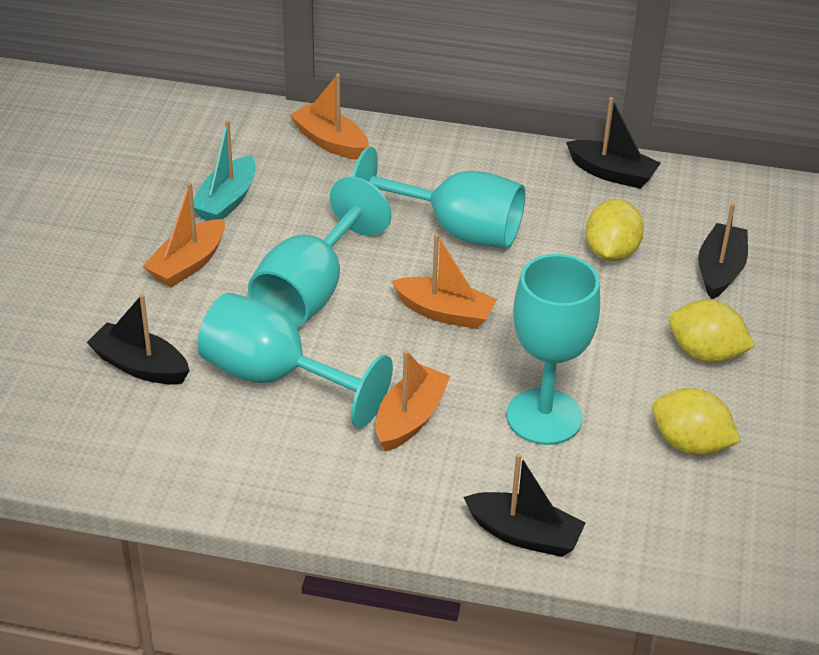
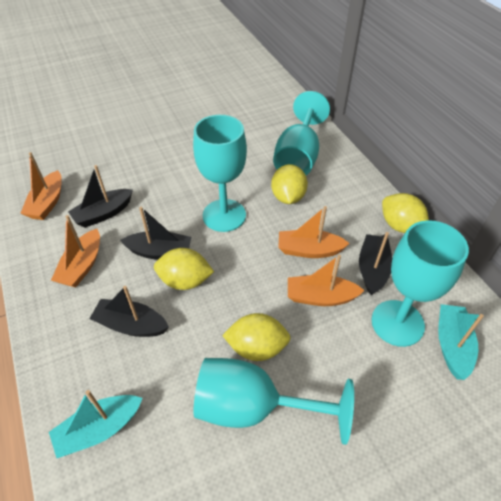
turquoise boat: [193,120,255,221] = 1 -> [49,390,143,458] [438,304,484,380] = 2
yellow lemon: [585,199,644,261] [652,388,741,455] [669,300,755,363] = 3 -> [154,248,214,290] [222,313,291,361] [271,164,308,204] [382,193,429,233] = 4

